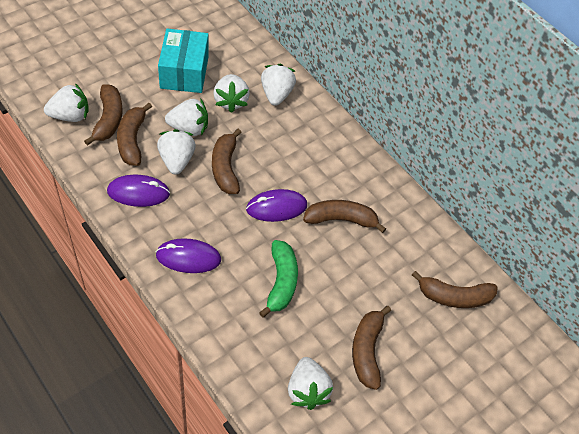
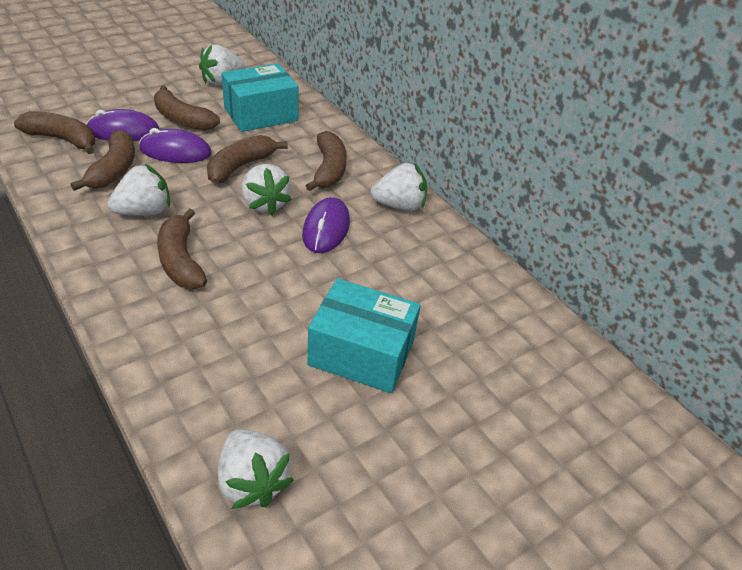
green banana: [259,240,298,317] = 1 -> none = 0
turquoise box: [158,28,209,93] = 1 -> [221,63,299,132] [307,278,421,393] = 2
white strawberry: [44,83,88,122] [157,129,196,175] [165,99,208,136] [214,74,250,113] [261,64,296,106] [288,357,333,410] = 6 -> [108,164,170,216] [199,44,245,86] [218,429,294,509] [242,164,292,216] [371,163,427,211] = 5

